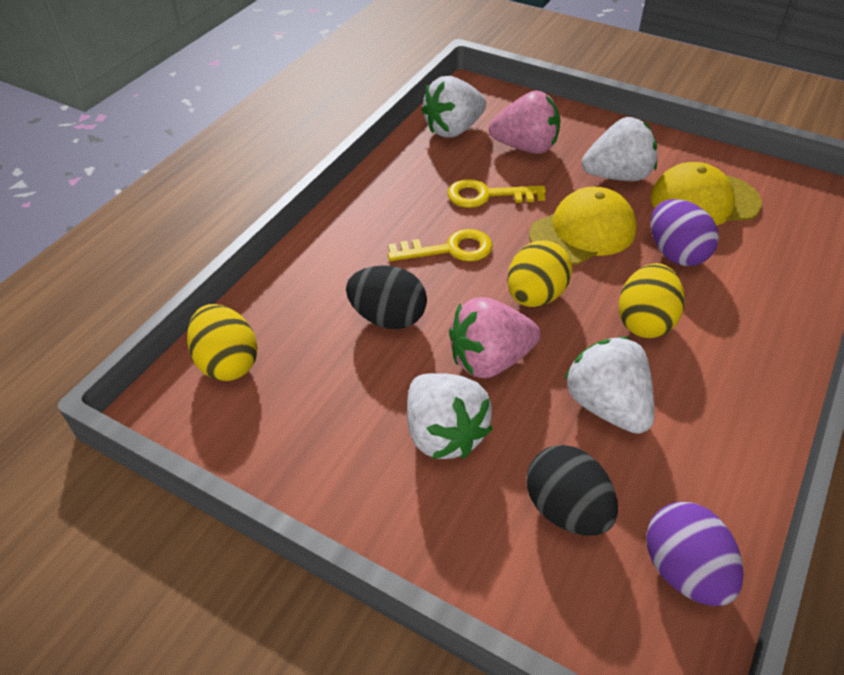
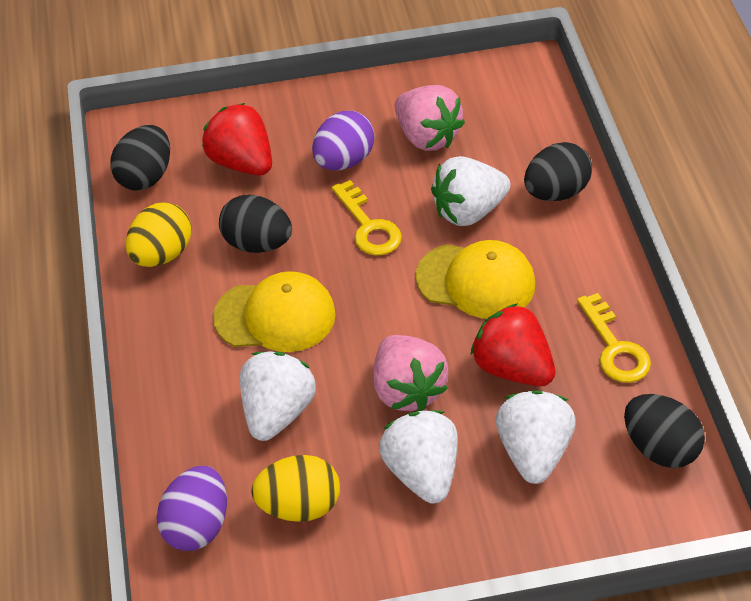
black egg: [346,265,427,329] [526,445,618,536] = 2 -> [110,125,170,190] [219,195,292,253] [524,142,592,201] [624,394,705,468] = 4
red strawberry: none = 0 -> [202,103,272,175] [471,303,556,386] = 2
yellow egg: [187,304,258,381] [507,240,572,307] [618,263,685,338] = 3 -> [126,202,192,267] [251,455,340,522] = 2

